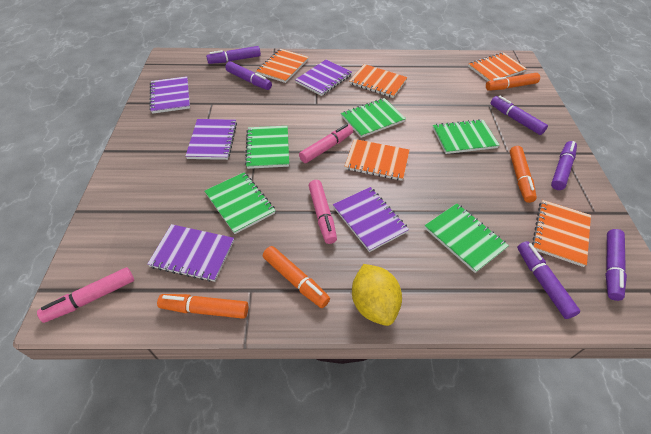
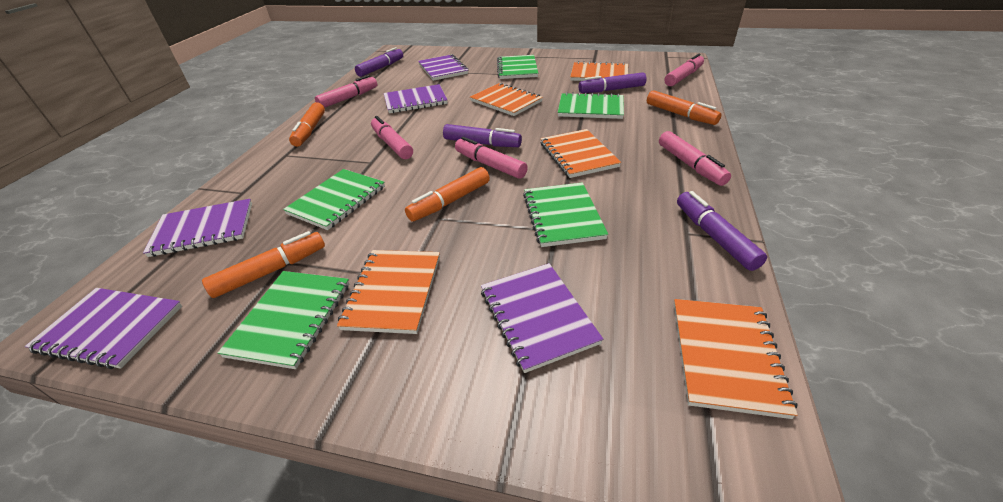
pink marker: [37,267,134,323] [299,124,353,163] [309,180,337,244] = 3 -> [315,75,377,108] [371,116,413,159] [455,137,528,179] [659,131,731,186] [664,54,704,86] = 5
purple marker: [206,46,261,64] [225,61,272,90] [490,96,548,135] [517,241,580,319] [551,141,577,190] [605,229,627,301] = 6 -> [355,47,403,77] [443,124,522,147] [579,72,647,93] [677,191,767,271] = 4
yellow lemon: [352,264,402,326] = 1 -> none = 0

